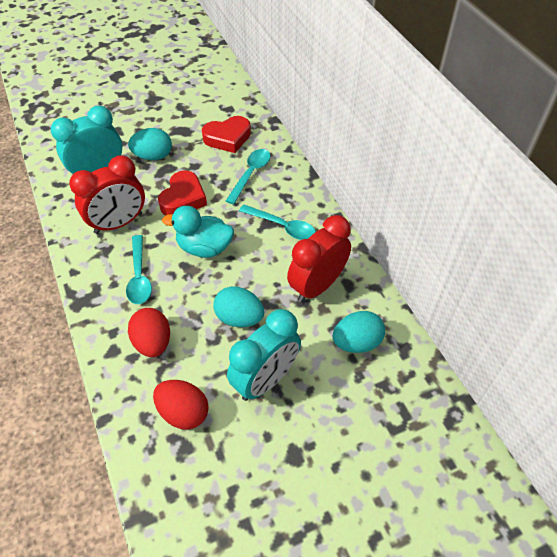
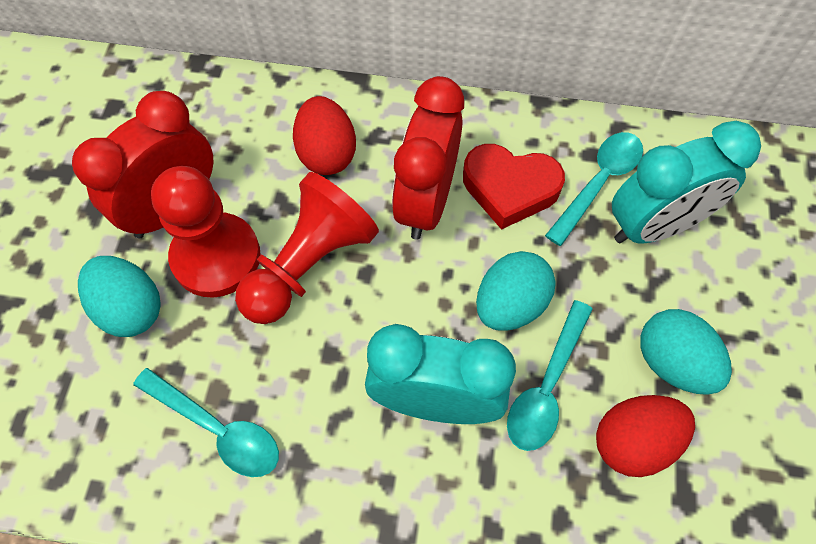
red heart: [158,170,207,215] [202,116,251,153] = 2 -> [463,144,565,230] = 1
red pawn: none = 0 -> [151,166,261,298] [235,172,379,324] = 2
turquoise duck: [162,206,234,258] = 1 -> none = 0

